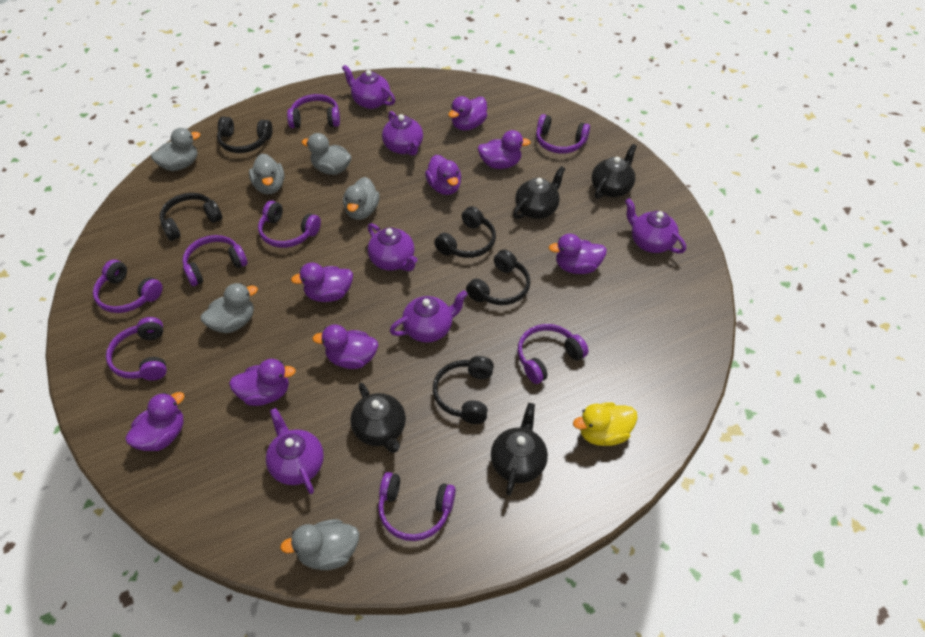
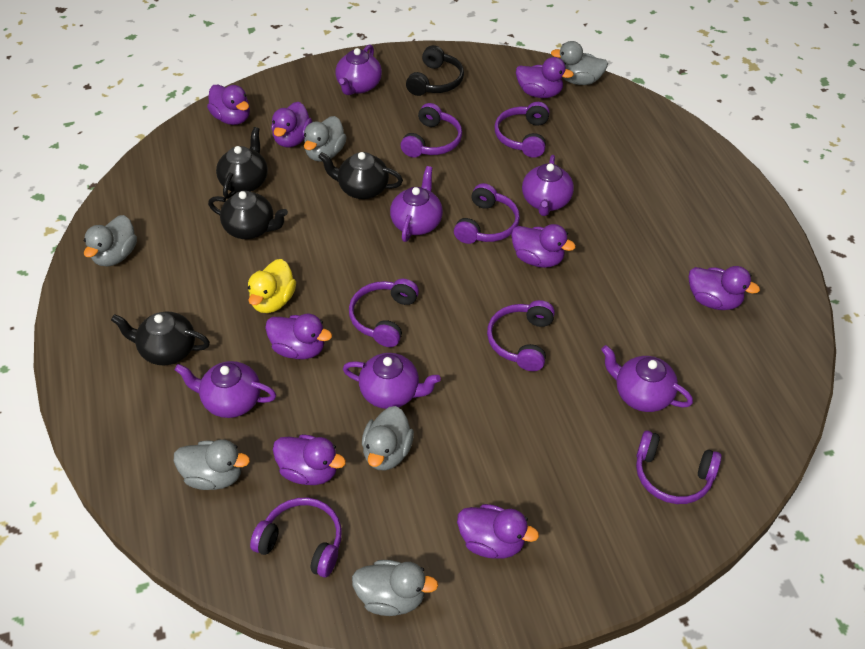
black headphones: [160,193,222,241] [217,116,273,153] [433,356,494,424] [434,206,496,258] [466,249,531,305] = 5 -> [406,45,464,96] = 1
purple headphones: [93,260,163,313] [106,317,167,381] [182,235,248,286] [258,201,321,248] [287,94,340,128] [378,472,456,541] [518,324,588,384] [536,114,590,154] = 8 -> [250,498,342,577] [349,279,419,347] [400,103,462,158] [454,183,520,244] [487,300,555,371] [495,102,549,158] [636,430,722,504] = 7

